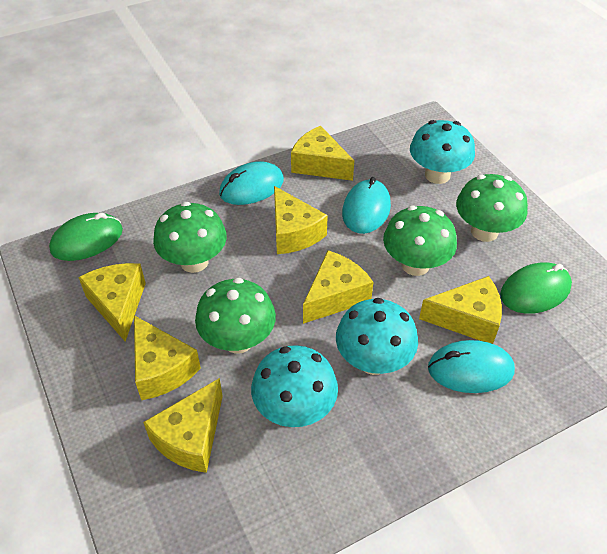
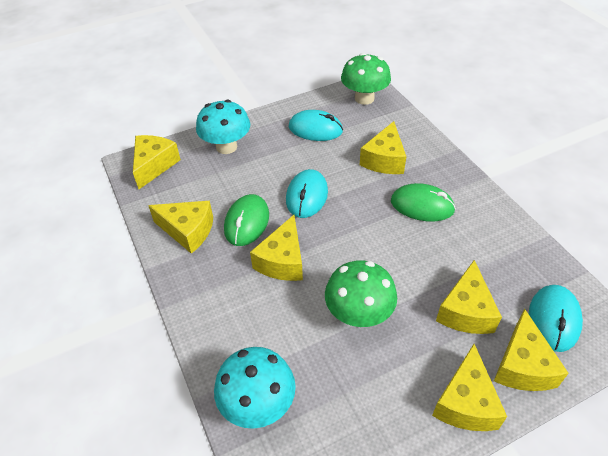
green mushroom: [153,202,227,273] [195,278,276,354] [383,205,457,276] [456,174,528,242] = 4 -> [325,260,397,327] [341,53,391,105] = 2
turquoise mushroom: [251,345,338,427] [336,298,418,375] [410,120,475,184] = 3 -> [196,100,250,154] [214,347,296,429] = 2

